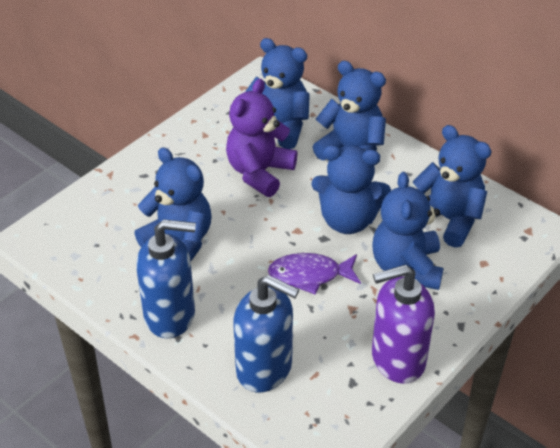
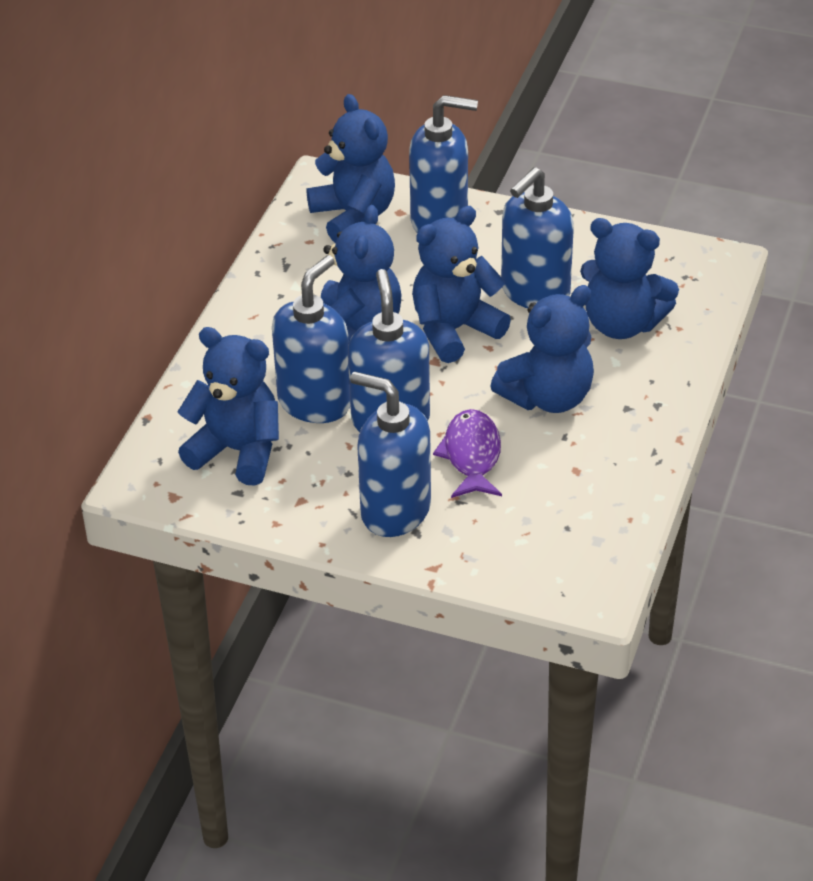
blue soap dispenser: [136,219,196,339] [233,275,299,393] = 2 -> [272,255,350,423] [348,269,430,432] [350,371,431,537] [409,95,478,233] [501,167,574,308] = 5
purple soap dispenser: [372,265,435,384] = 1 -> none = 0
purple teddy bear: [226,79,297,197] = 1 -> none = 0

